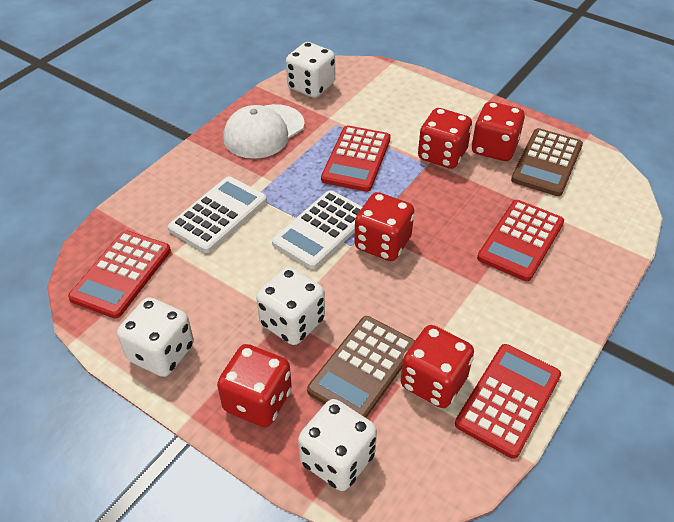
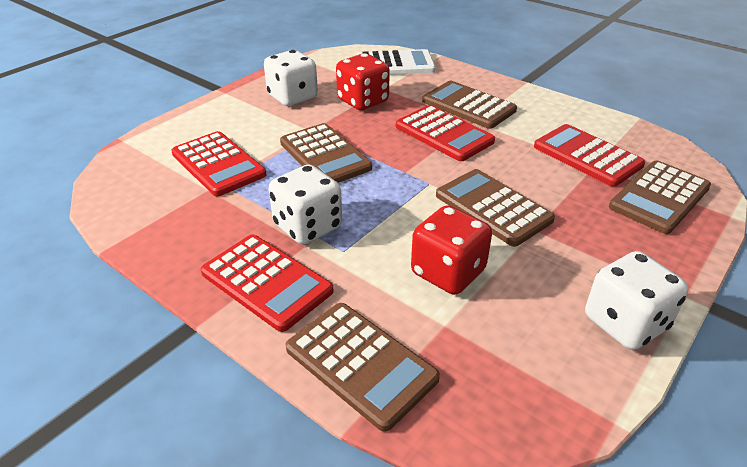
brown calculator: [307,316,415,418] [511,128,583,196] = 2 -> [280,123,372,183] [286,303,440,432] [422,81,517,129] [436,169,555,247] [609,160,711,234] = 5
red dice: [217,344,292,427] [354,192,414,261] [401,325,474,408] [418,108,472,169] [471,102,525,161] = 5 -> [336,53,390,110] [411,205,492,295] = 2
white calculator: [168,176,267,253] [272,190,362,269] = 2 -> [357,49,436,75] = 1
white cap: [223,104,305,159] = 1 -> none = 0
white dice: [117,297,194,377] [256,267,325,345] [286,42,335,98] [298,399,377,491] = 4 -> [264,50,318,106] [269,164,342,245] [585,251,688,350] = 3

